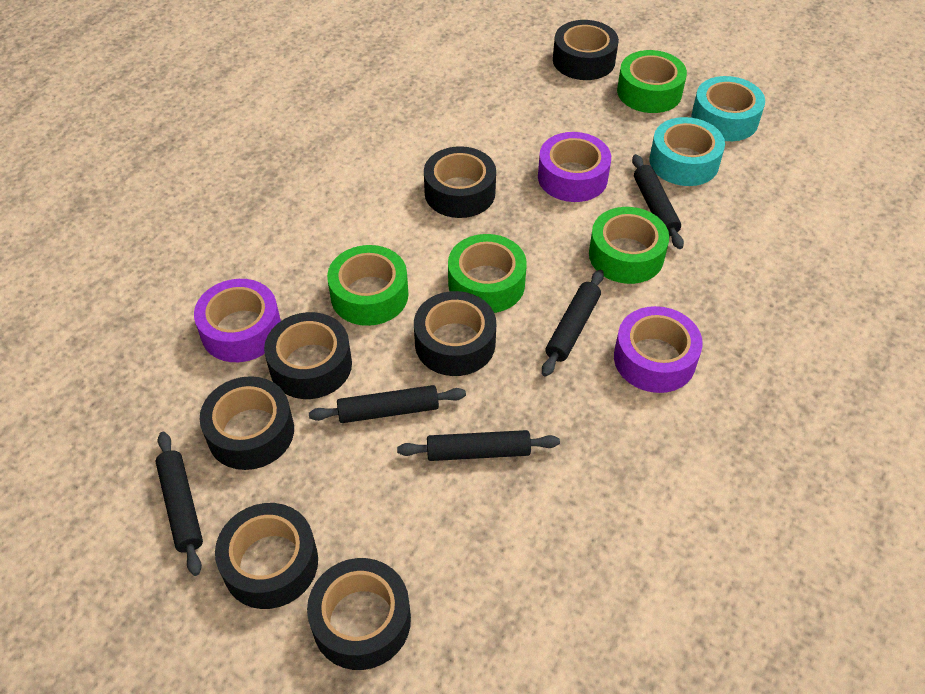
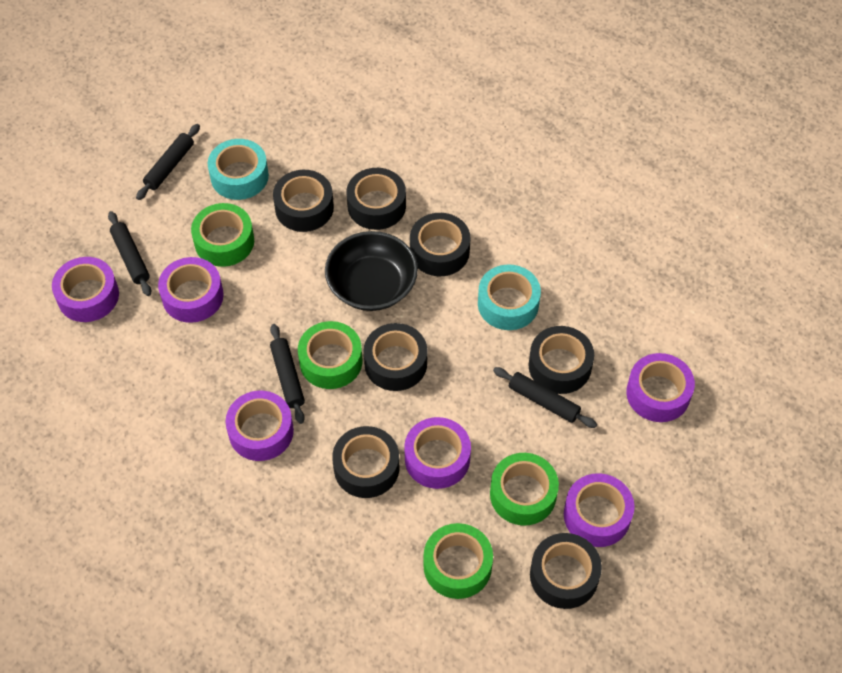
black bowl: none = 0 -> [325,231,418,311] = 1
black rolling pin: [155,432,203,576] [309,385,466,423] [397,430,560,461] [542,270,604,377] [632,154,684,249] = 5 -> [108,211,152,296] [136,124,200,200] [270,324,305,424] [493,367,597,428] = 4
purple tape: [194,279,281,362] [538,132,611,202] [614,306,703,393] = 3 -> [52,257,119,322] [158,257,224,323] [226,391,294,461] [404,417,471,489] [564,473,635,547] [626,353,695,422] = 6

